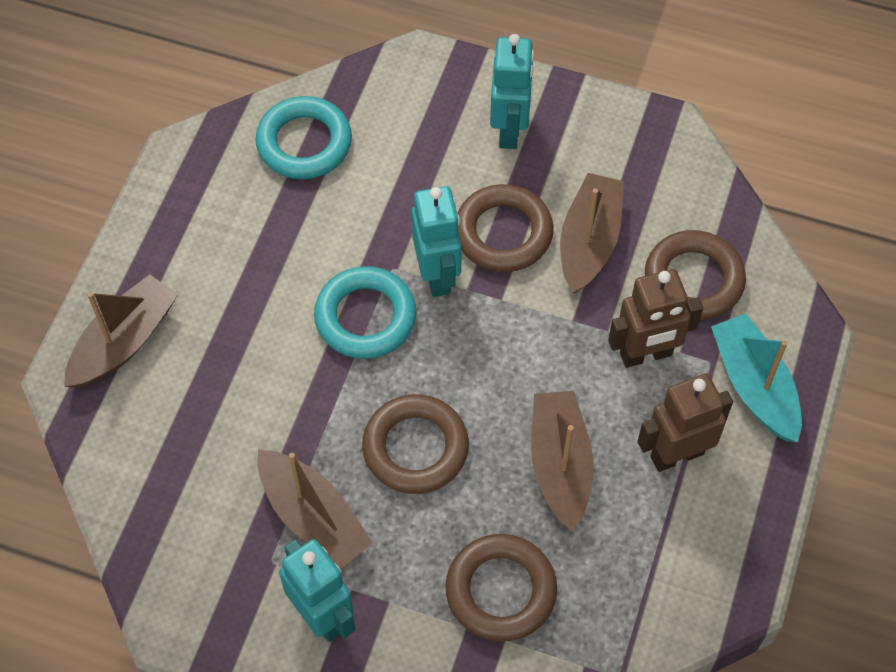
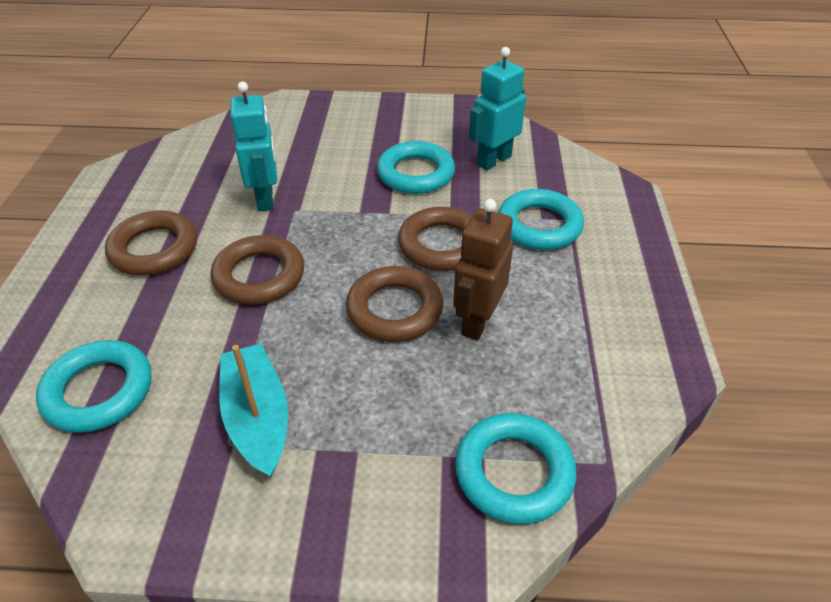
brown boat: [64,274,178,388] [257,449,373,569] [531,391,594,531] [560,173,624,294] = 4 -> none = 0
brown robot: [608,269,703,368] [637,374,733,472] = 2 -> [453,199,513,340] = 1
turquoise ring: [256,96,352,179] [314,266,417,359] = 2 -> [36,340,152,433] [377,141,455,194] [455,413,576,524] [498,189,584,250] = 4
turquoise robot: [279,539,356,642] [411,186,462,297] [490,34,534,149] = 3 -> [231,82,277,211] [469,47,526,170] = 2

